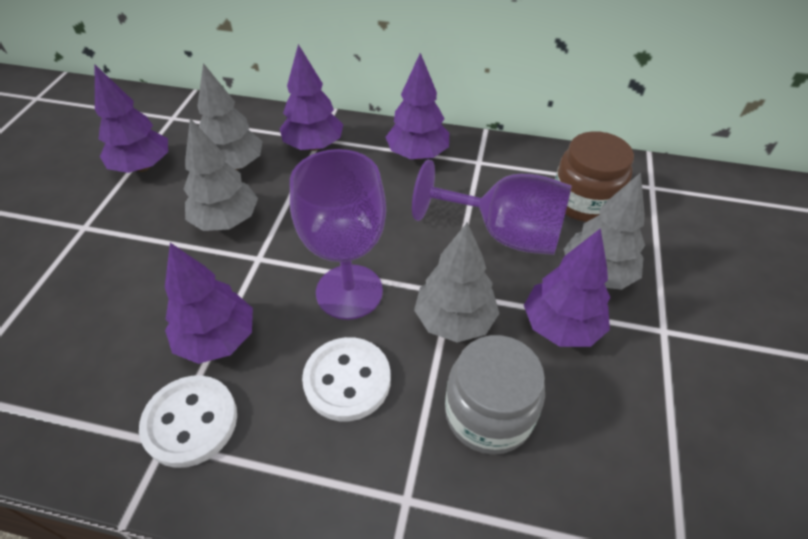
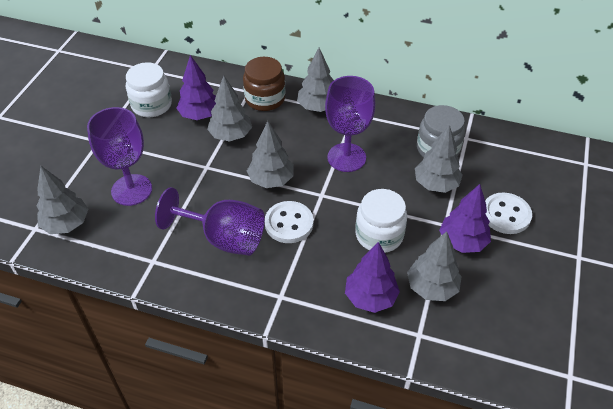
grey tree: [184,118,258,231] [197,63,263,170] [414,222,500,343] [564,172,645,290] = 4 -> [36,166,88,234] [207,76,252,142] [247,121,294,188] [297,48,334,112] [407,231,462,301] [415,125,463,193] = 6
purple goblet: [290,149,386,320] [412,160,572,255] = 2 -> [87,107,152,206] [155,187,265,255] [325,76,375,172] = 3
purple tree: [95,65,168,173] [165,243,253,364] [280,44,343,151] [386,53,449,160] [524,228,610,347] = 5 -> [176,55,216,120] [345,242,400,313] [439,184,491,253] = 3
white jar: none = 0 -> [126,62,172,117] [355,189,407,253] = 2

